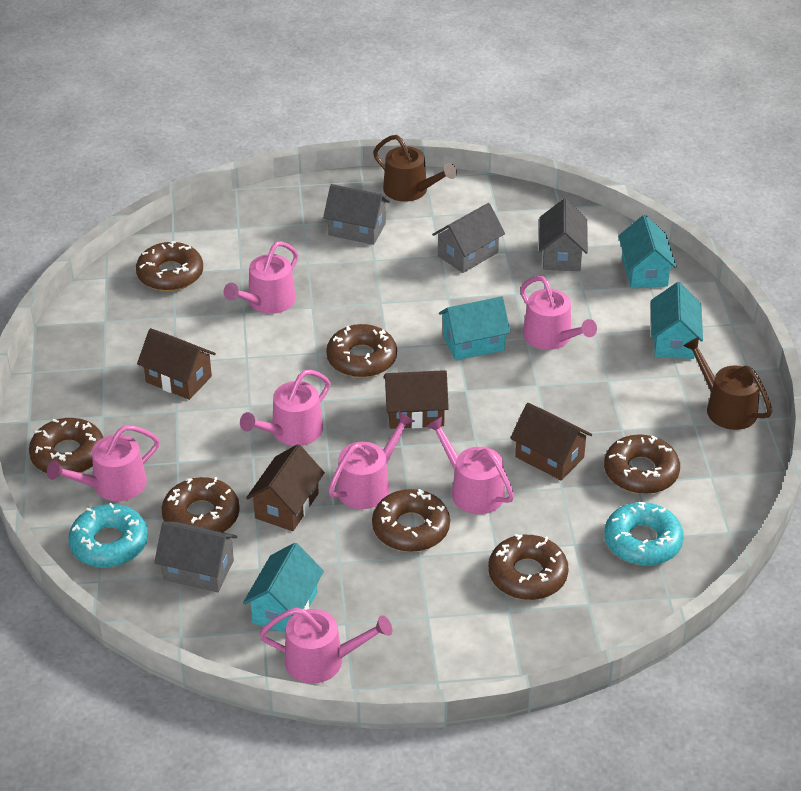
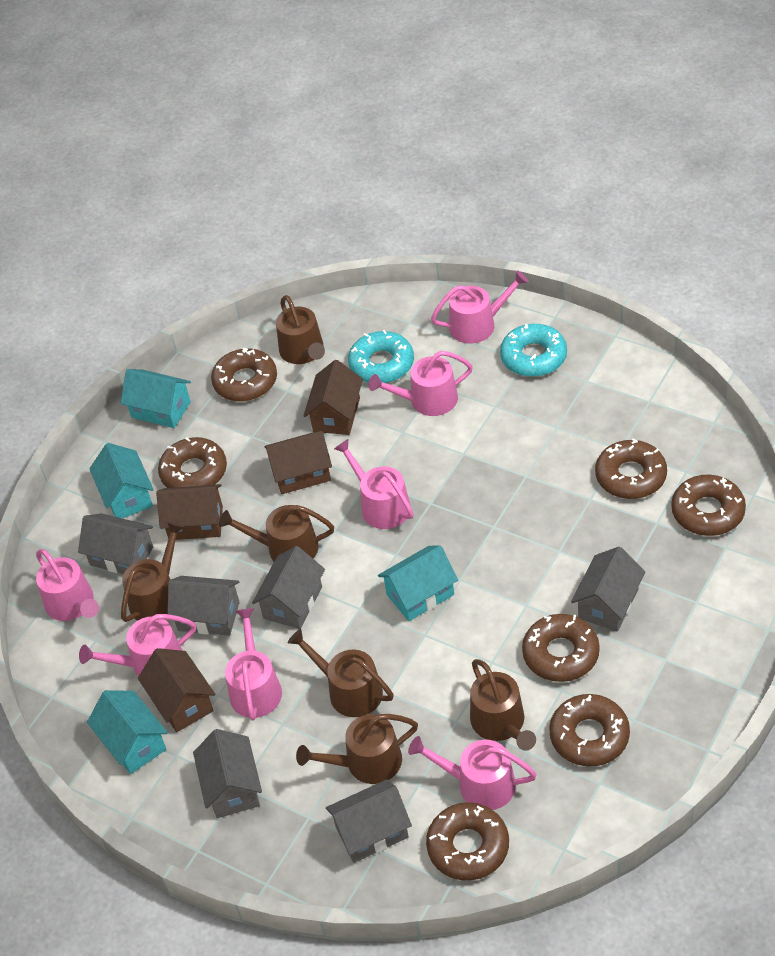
brown watering can: [373,135,457,202] [683,337,772,430] = 2 -> [121,522,185,622] [219,505,334,561] [276,295,325,364] [288,629,394,717] [296,714,418,784] [470,659,536,751] = 6
grey house: [154,521,237,592] [323,184,390,245] [432,203,505,273] [539,199,588,271] = 4 -> [78,513,153,574] [167,576,240,636] [193,729,262,818] [252,546,325,629] [326,779,412,863] [571,547,646,632] = 6

